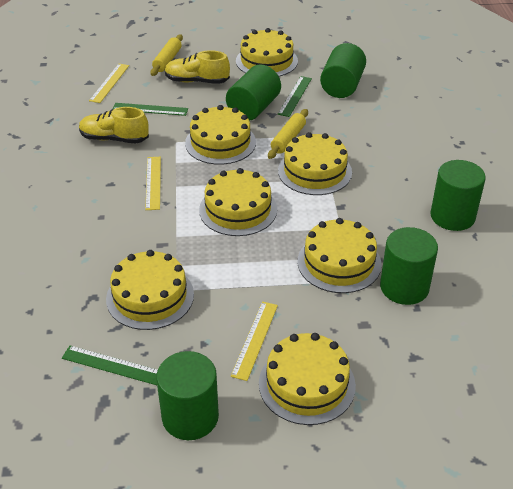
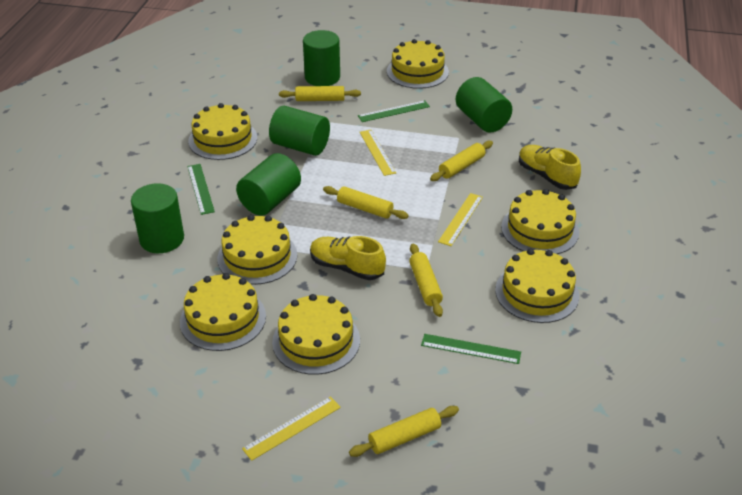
yellow rolling pin: [150,34,183,76] [268,109,308,159] = 2 -> [279,86,361,101] [323,186,409,219] [349,406,459,457] [409,243,443,317] [430,141,493,181] = 5

